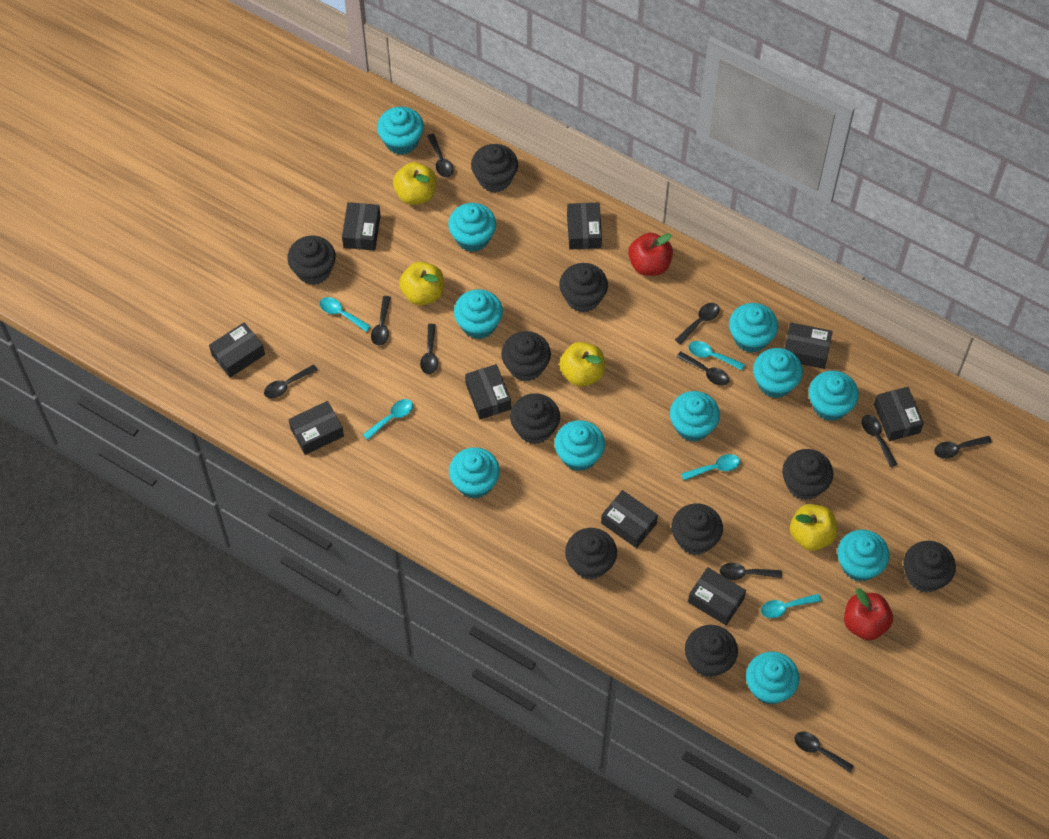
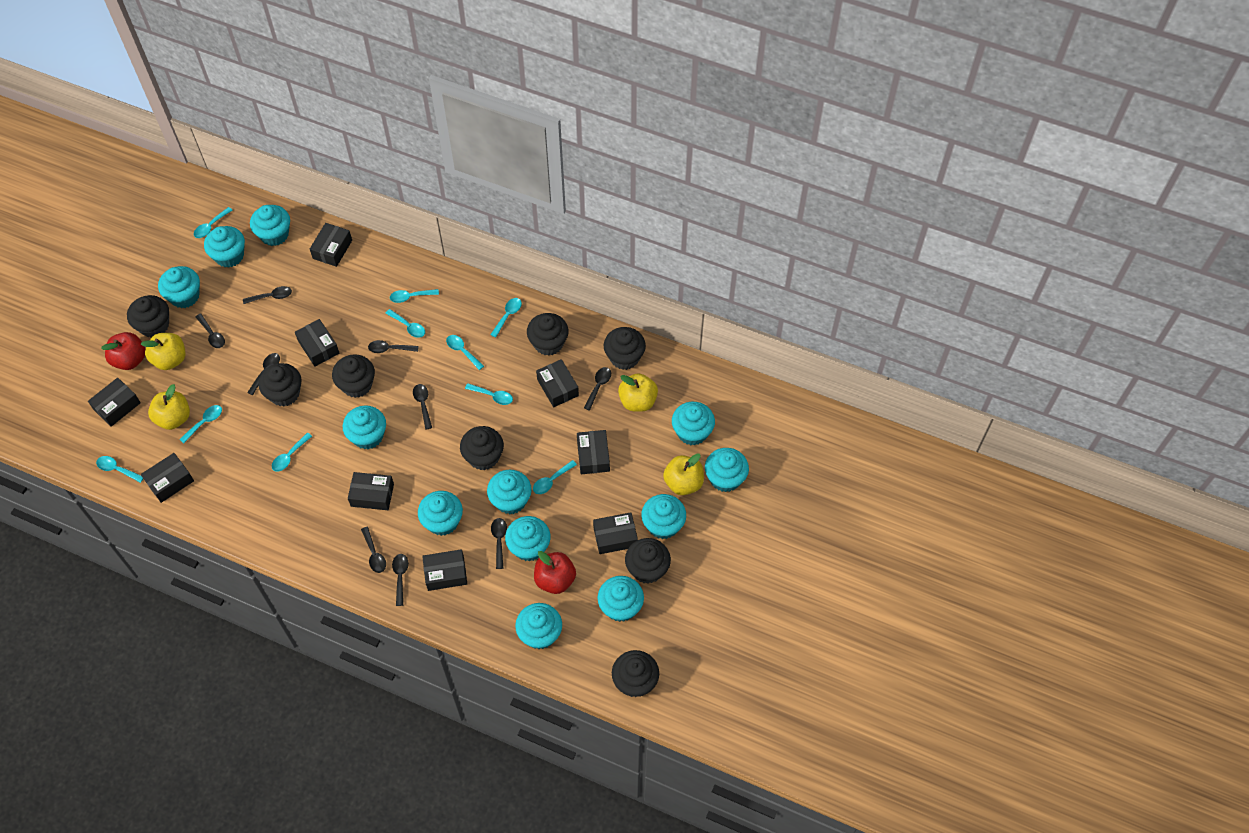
black cupcake: [287,236,336,285] [471,144,518,192] [501,331,551,382] [510,393,560,444] [559,263,608,312] [565,528,617,580] [671,503,723,555] [685,625,738,677] [782,449,833,500] [903,541,956,593] = 10 -> [127,295,169,338] [258,363,301,406] [332,354,375,398] [460,426,504,470] [527,313,569,356] [604,327,646,370] [612,650,659,697] [625,538,671,584] = 8
black spoon: [264,364,318,399] [371,296,391,346] [420,324,438,374] [427,134,453,177] [675,303,720,345] [676,351,729,386] [720,563,782,580] [795,732,854,773] [862,415,897,467] [934,436,992,459] = 10 -> [195,313,225,348] [243,286,292,304] [247,353,280,395] [361,527,386,573] [368,340,419,353] [392,554,409,606] [413,384,432,429] [491,518,507,569] [584,367,611,411] = 9
turquoise cupcake: [377,107,424,155] [448,203,496,252] [449,447,500,499] [454,289,503,339] [554,420,605,471] [670,391,720,442] [729,303,778,353] [746,652,799,705] [753,348,803,398] [809,371,859,421] [837,530,890,581] = 11 -> [158,266,200,308] [204,226,245,268] [250,205,290,246] [343,405,386,449] [418,491,463,536] [487,470,532,514] [505,516,551,562] [515,603,562,649] [598,576,644,622] [641,494,686,539] [672,402,715,446] [705,448,749,492] = 12
turquoise spoon: [320,297,371,332] [363,399,413,440] [681,454,740,480] [688,341,745,370] [761,594,821,618] = 5 -> [96,456,143,483] [179,405,222,443] [194,207,232,238] [272,433,312,472] [385,309,425,338] [390,289,439,303] [446,335,484,370] [465,383,513,405] [490,298,522,338] [533,460,577,494] = 10

